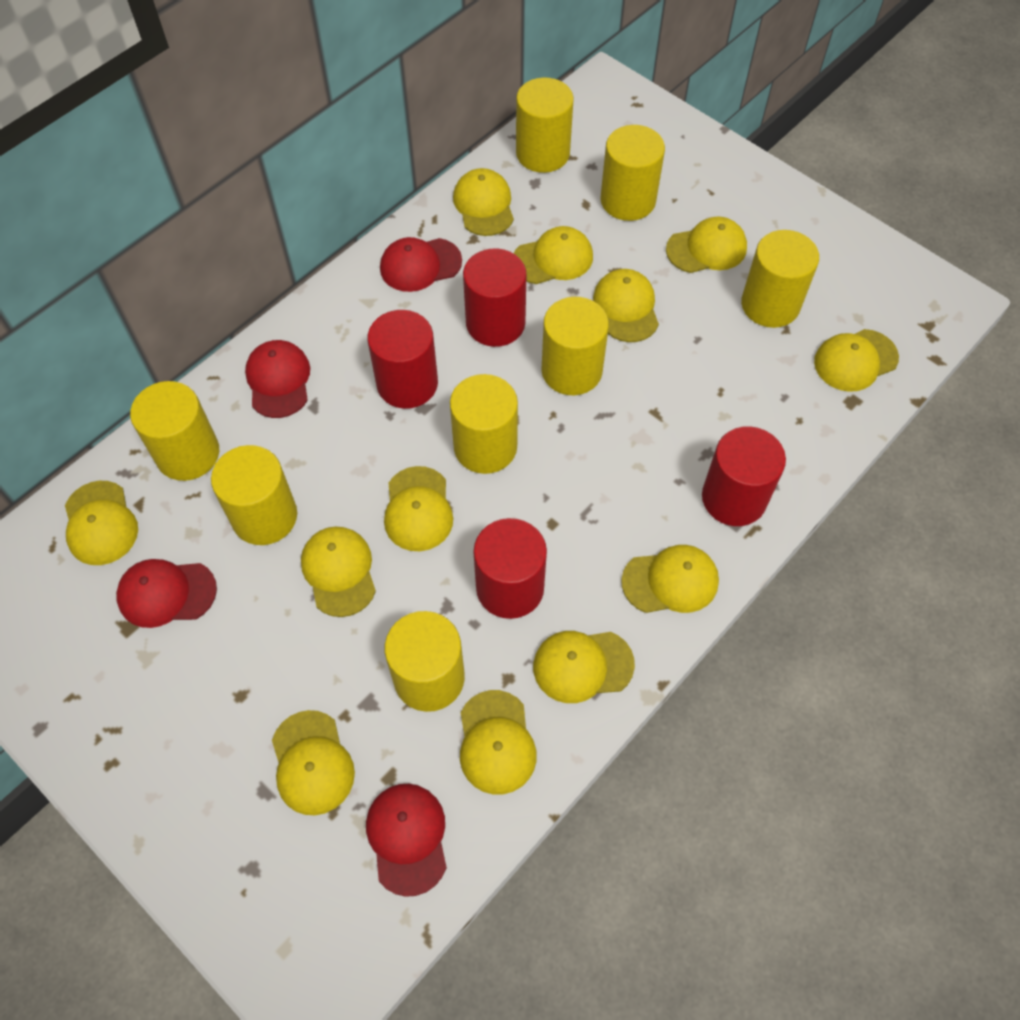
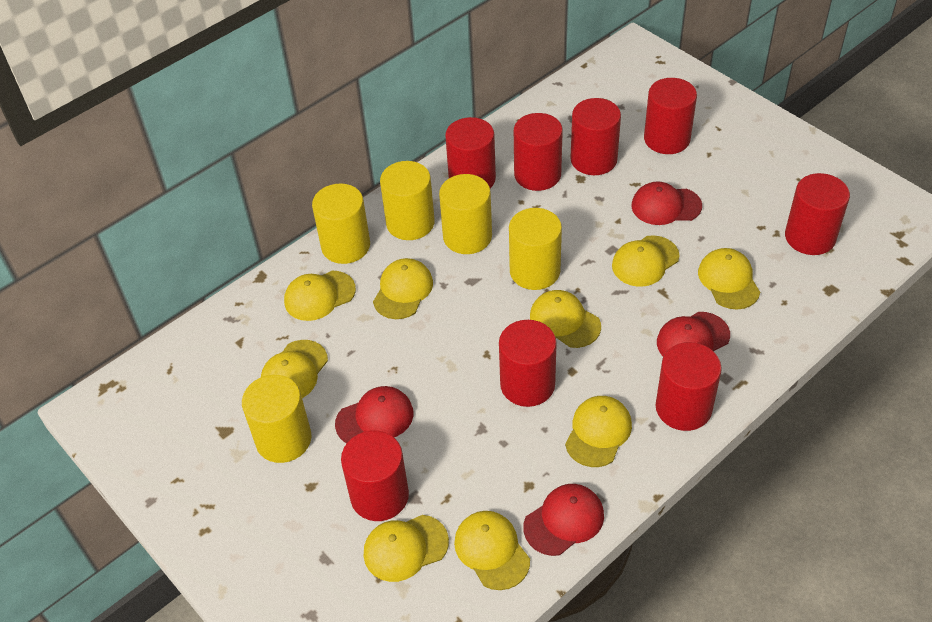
red cylinder: [368,310,438,409] [463,248,526,347] [473,518,547,619] [702,426,786,526] = 4 -> [341,431,409,521] [445,117,496,188] [499,320,557,407] [514,113,563,191] [570,98,621,175] [644,78,697,154] [656,342,722,431] [785,173,850,255] = 8
yellow cap: [65,481,138,565] [272,710,355,815] [301,527,376,617] [384,466,453,551] [453,168,514,236] [460,690,537,794] [514,226,593,284] [533,631,635,703] [593,269,659,342] [621,545,719,613] [666,217,747,273] [814,329,899,392] = 12 -> [261,340,328,398] [284,271,356,321] [363,515,449,582] [373,258,433,319] [454,511,530,590] [530,290,601,348] [565,396,632,467] [612,235,680,287] [698,248,760,309] = 9
yellow cylinder: [130,381,219,481] [211,445,297,545] [385,611,465,712] [450,374,518,474] [516,77,574,173] [541,297,609,395] [600,125,665,221] [741,230,819,328] = 8 -> [242,375,312,463] [312,183,370,264] [380,161,435,240] [439,174,492,254] [509,208,562,290] = 5

